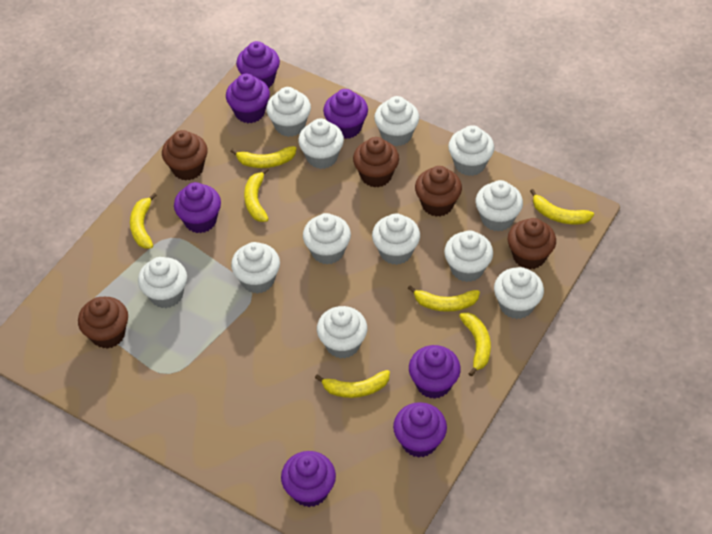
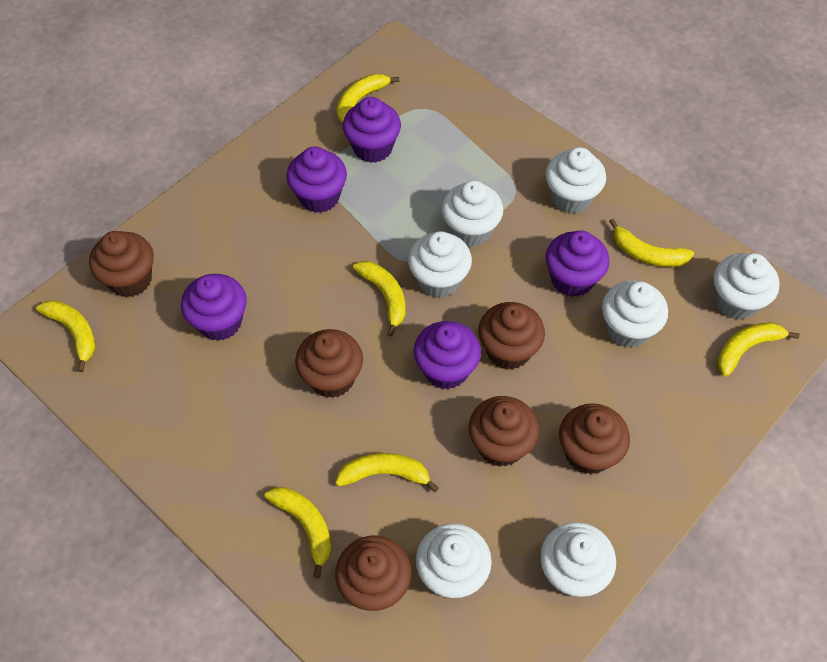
brown cupcake: [78,297,128,349] [162,130,208,181] [353,137,399,188] [415,166,462,217] [508,218,556,269] = 5 -> [89,231,154,297] [295,329,363,398] [335,536,411,611] [469,396,539,467] [478,302,545,370] [559,403,630,475] = 6
purple cupcake: [174,182,221,233] [226,74,270,123] [236,41,280,88] [281,451,336,507] [323,89,368,139] [393,402,447,458] [409,345,461,399] = 7 -> [181,274,247,341] [286,147,347,213] [343,97,401,163] [414,321,481,390] [546,231,609,297] = 5
white cupcake: [138,257,187,308] [231,242,280,294] [266,87,311,137] [298,118,344,169] [303,213,351,265] [317,306,367,359] [372,213,420,265] [374,96,419,146] [444,230,493,282] [448,125,494,176] [476,180,523,231] [494,267,544,319] = 12 -> [408,231,472,298] [416,523,492,598] [442,180,503,247] [540,522,616,597] [546,147,606,214] [602,280,668,348] [714,253,780,320] = 7

